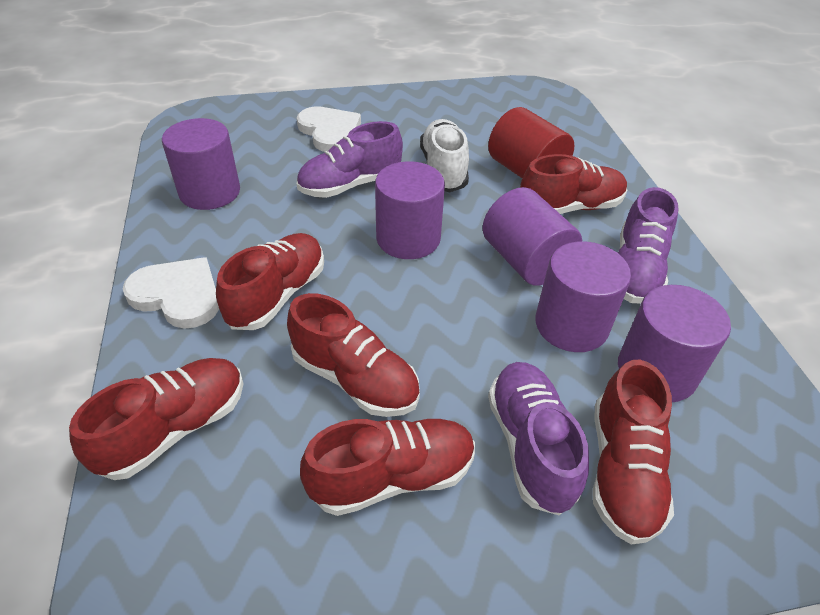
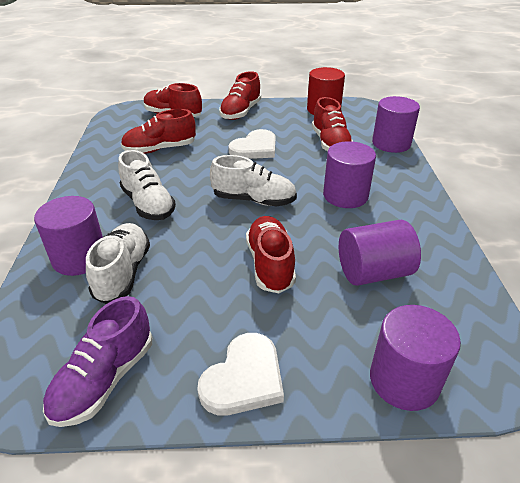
purple shoe: [297,121,403,198] [488,362,589,515] [618,187,678,304] = 3 -> [43,296,152,427] = 1
red shoe: [69,358,244,480] [216,233,324,330] [287,293,420,417] [300,419,475,516] [520,154,627,214] [593,360,674,545] = 6 -> [121,109,196,154] [144,83,202,117] [219,71,261,120] [246,216,296,293] [312,97,353,151] = 5
white shoe: [420,119,469,192] = 1 -> [86,223,150,304] [118,150,176,220] [210,155,297,206] = 3

